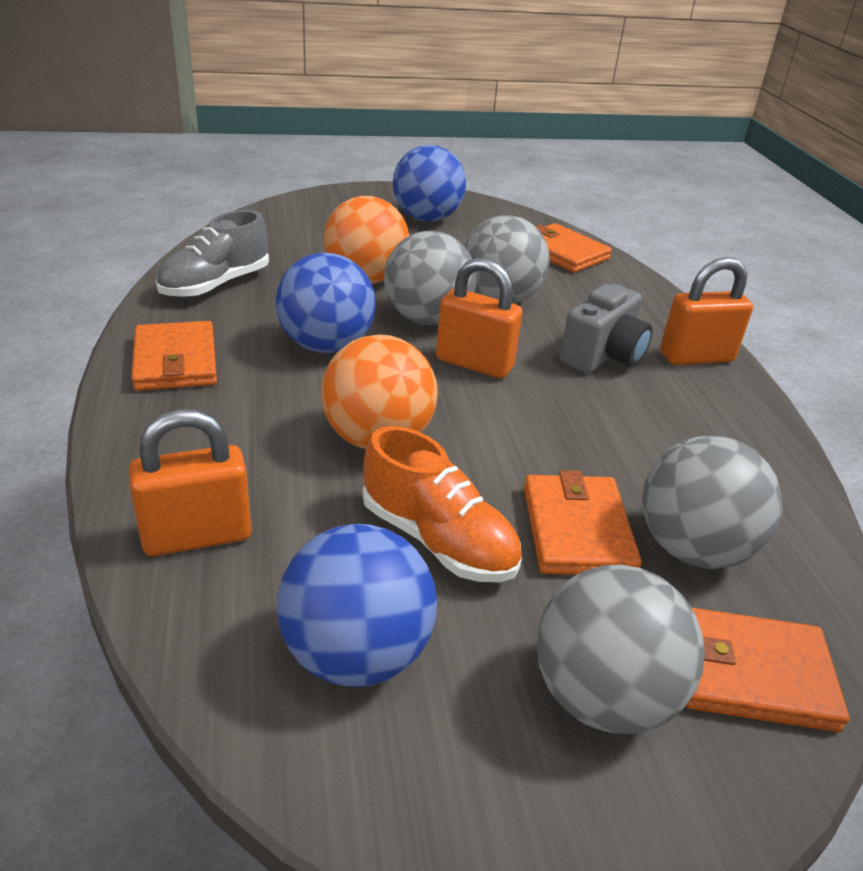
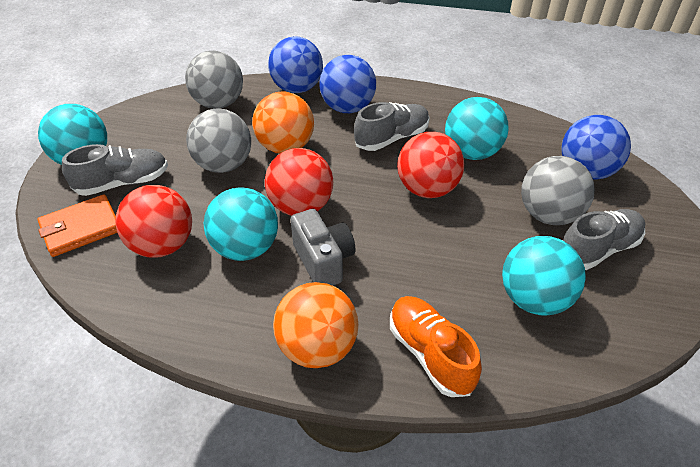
grey ball: [384,231,476,325] [465,215,550,304] [536,565,705,734] [642,436,782,569] = 4 -> [185,51,243,109] [186,109,251,173] [521,156,595,225] = 3
grey shoe: [156,210,269,298] = 1 -> [62,144,168,196] [354,102,430,151] [563,209,645,270] = 3
orange padlock: [129,409,252,556] [436,258,523,378] [660,257,753,365] = 3 -> none = 0
orange wallet: [131,321,217,391] [524,470,642,575] [535,223,612,273] [686,607,849,732] = 4 -> [38,194,117,257] = 1
red ball: none = 0 -> [115,185,192,258] [265,148,333,216] [397,132,464,198] = 3
turquoise ball: none = 0 -> [38,104,107,165] [203,187,278,261] [445,97,509,160] [502,236,586,316] = 4

